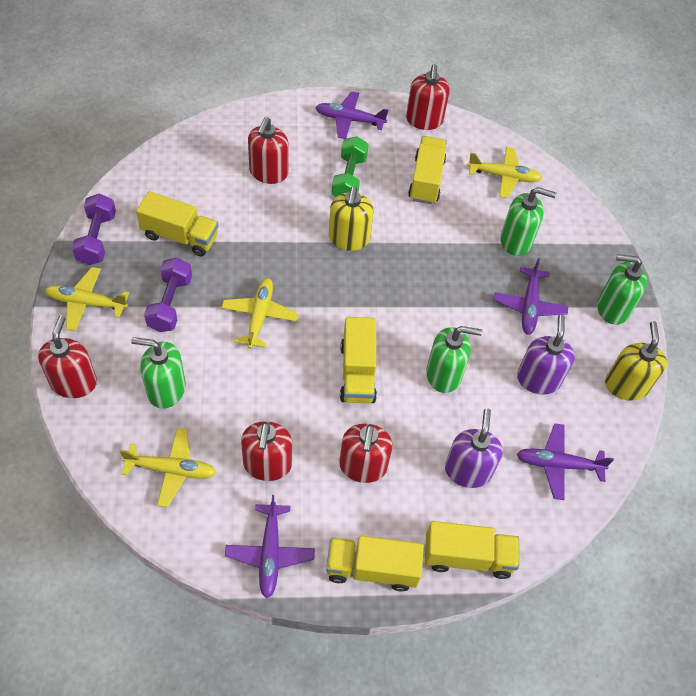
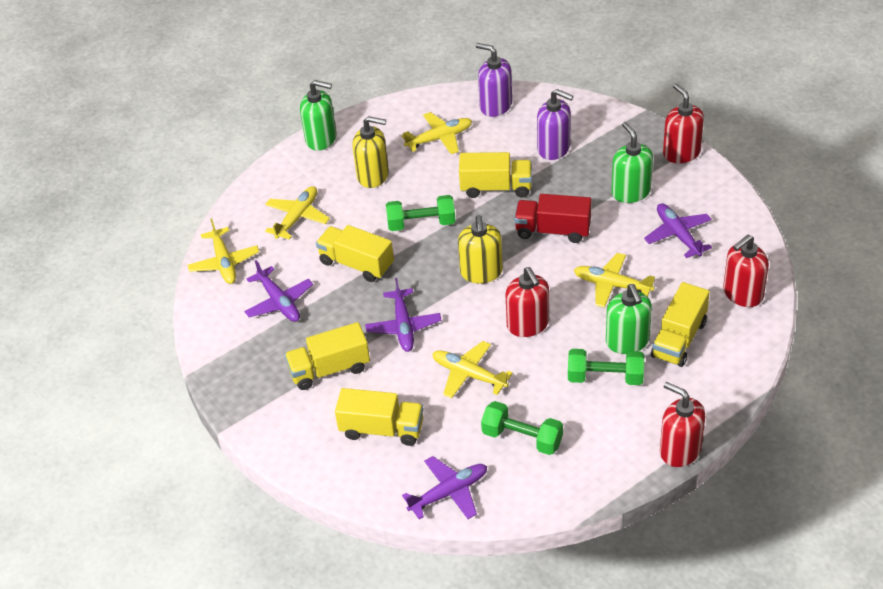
green dumbbell: [331,136,369,197] = 1 -> [386,195,456,231] [481,401,563,455] [568,349,644,385] = 3
green soap dispenser: [131,337,186,409] [426,326,482,393] [501,187,556,256] [598,254,647,325] = 4 -> [300,80,336,151] [606,284,652,354] [612,122,653,203] = 3
purple dumbbell: [72,193,116,265] [144,258,192,332] = 2 -> none = 0
red soap dispenser: [38,315,97,398] [241,421,292,481] [248,117,289,184] [339,424,392,483] [406,64,450,130] = 5 -> [505,267,549,337] [660,382,706,467] [663,84,704,163] [723,235,769,307] = 4
red truck: none = 0 -> [514,194,592,243] = 1
yellow plane: [45,267,129,331] [120,428,217,507] [221,278,298,349] [467,147,542,198] = 4 -> [188,218,259,284] [265,186,330,240] [402,112,472,154] [432,341,513,398] [574,253,655,308] = 5

